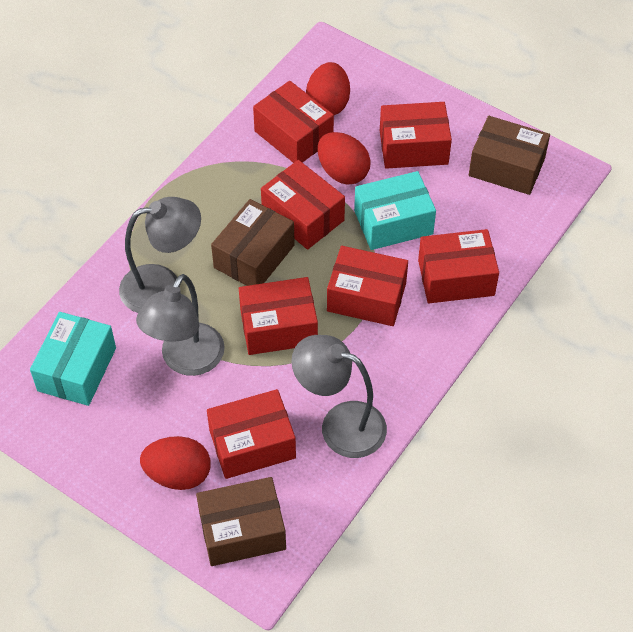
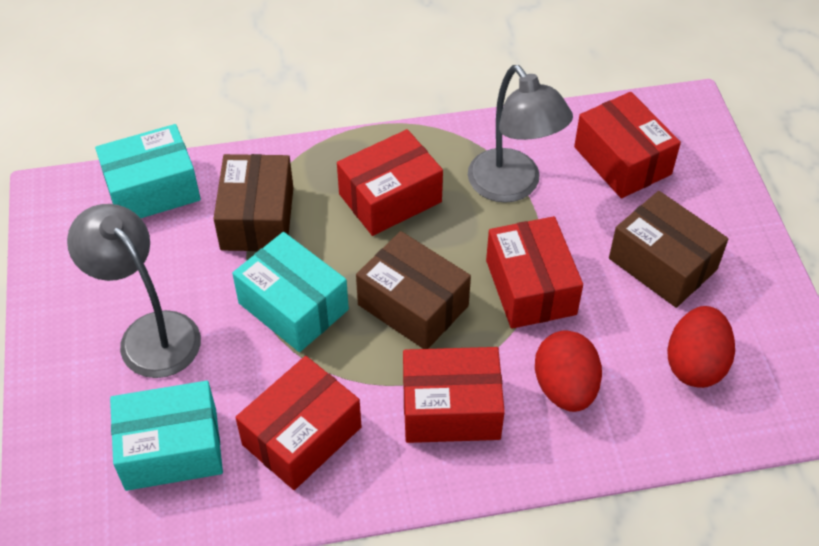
grey lamp: [119,197,201,313] [136,274,225,376] [291,335,387,458] = 3 -> [67,204,201,378] [468,65,573,203] = 2
red box: [207,389,296,479] [239,277,318,355] [253,81,334,163] [261,160,345,250] [327,246,408,326] [380,102,452,169] [418,229,499,303] = 7 -> [235,356,361,490] [337,129,443,236] [403,347,505,443] [486,216,583,329] [574,92,681,198] = 5
red egg: [140,436,211,490] [306,62,350,115] [318,132,371,185] = 3 -> [535,331,602,412] [667,306,735,388] = 2
turquoise box: [30,312,116,406] [354,171,436,250] = 2 -> [95,124,201,218] [110,381,223,491] [232,232,349,352] = 3

